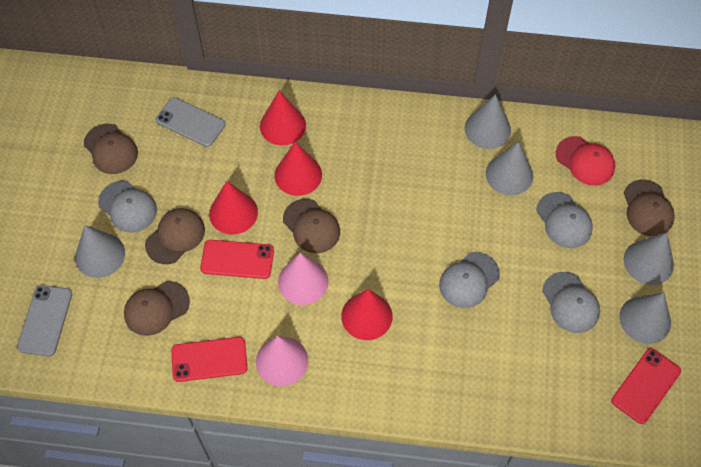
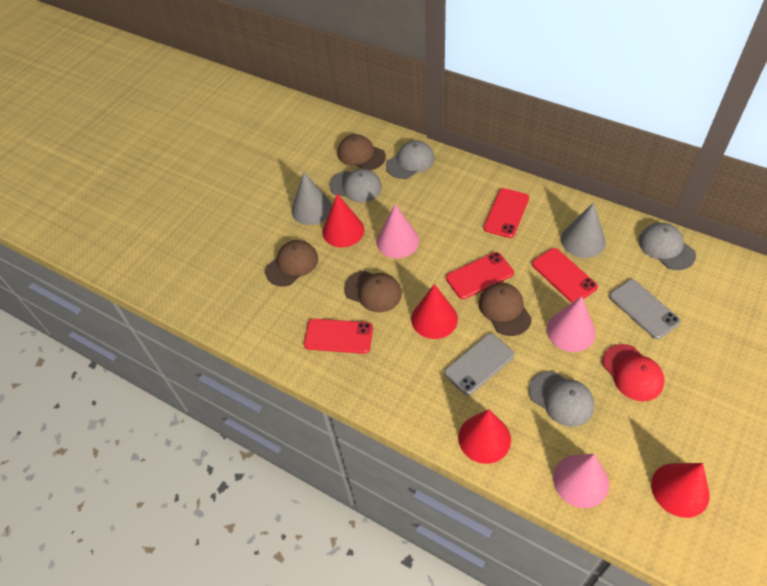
brown cap: [84,124,138,174] [124,281,190,336] [145,208,205,264] [283,199,340,253] [624,180,675,237] = 5 -> [265,240,318,286] [337,134,386,170] [344,271,402,312] [479,283,532,336] = 4
grey cone: [75,225,125,278] [465,94,511,149] [486,141,533,195] [619,293,671,344] [624,232,674,285] = 5 -> [292,172,332,225] [561,202,606,258] = 2
pink cone: [256,336,308,386] [278,253,328,305] = 2 -> [376,204,419,258] [547,296,596,352] [553,454,609,508] = 3
red phone: [171,337,248,382] [200,240,274,279] [611,348,681,424] = 3 -> [304,319,373,354] [446,252,514,299] [483,188,529,238] [532,248,598,303] = 4

